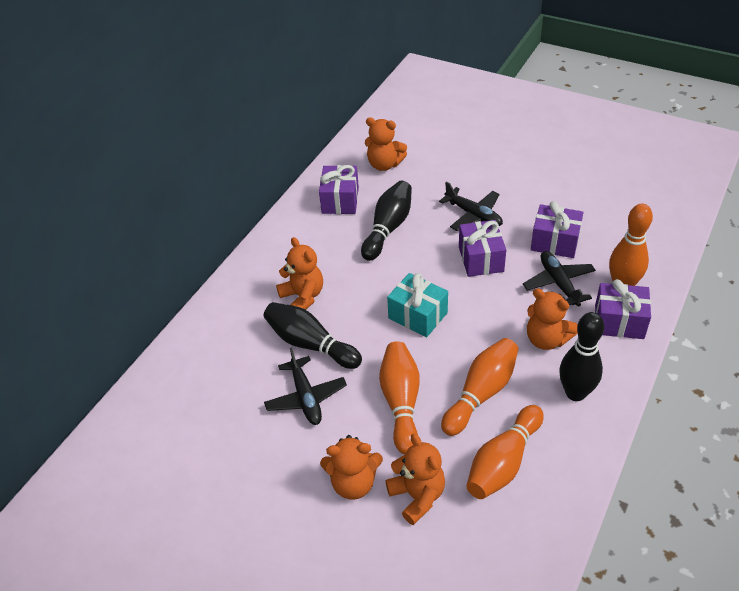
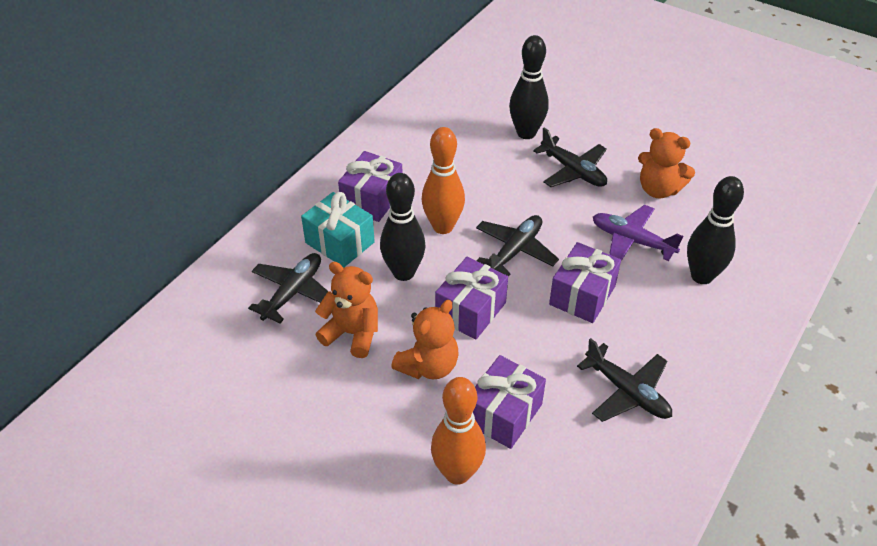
black plane: [264,347,347,425] [439,181,503,231] [523,251,596,307] = 3 -> [248,253,328,323] [476,215,559,277] [533,128,607,187] [577,338,672,422] = 4
orange bowling pin: [379,341,420,454] [441,338,519,436] [466,405,544,499] [609,204,653,286] = 4 -> [422,127,465,234] [431,377,486,485] = 2
orange teddy bear: [276,237,323,310] [320,435,383,500] [365,117,407,171] [386,434,445,525] [527,288,578,350] = 5 -> [315,262,378,358] [391,300,459,380] [638,128,695,198] = 3
purple plane: none = 0 -> [593,205,683,261] = 1

